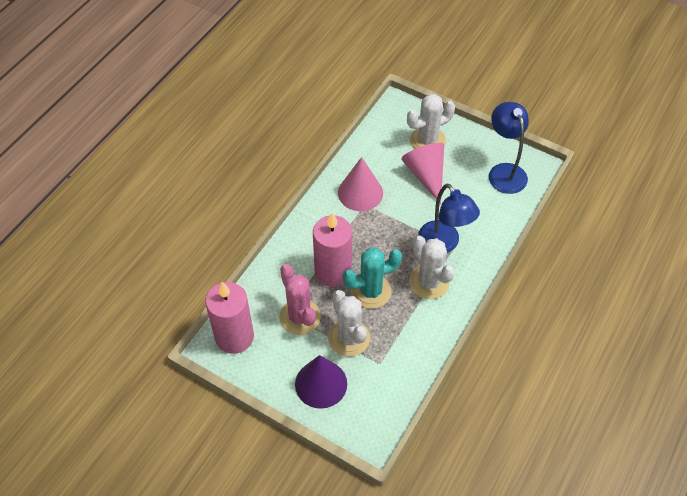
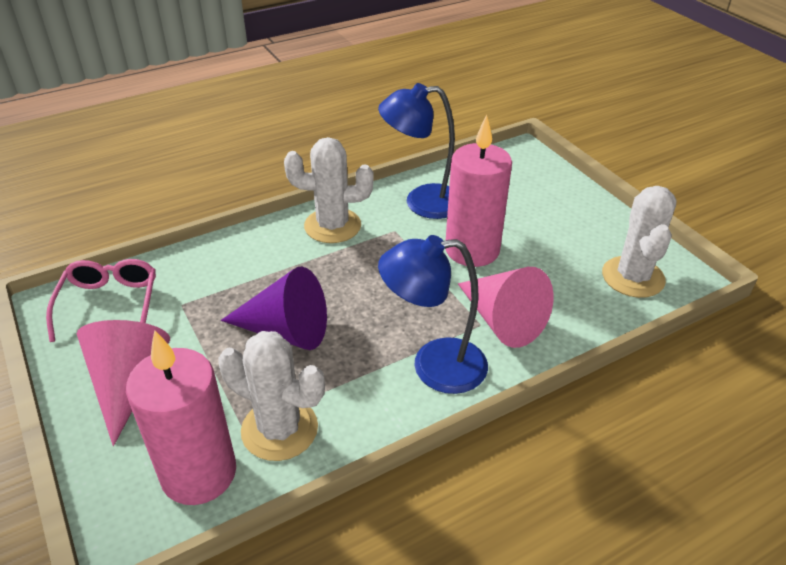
pink cactus: [279,264,321,335] = 1 -> none = 0
pink glasses: none = 0 -> [46,259,156,342] = 1
turquoise cactus: [343,248,402,309] = 1 -> none = 0

